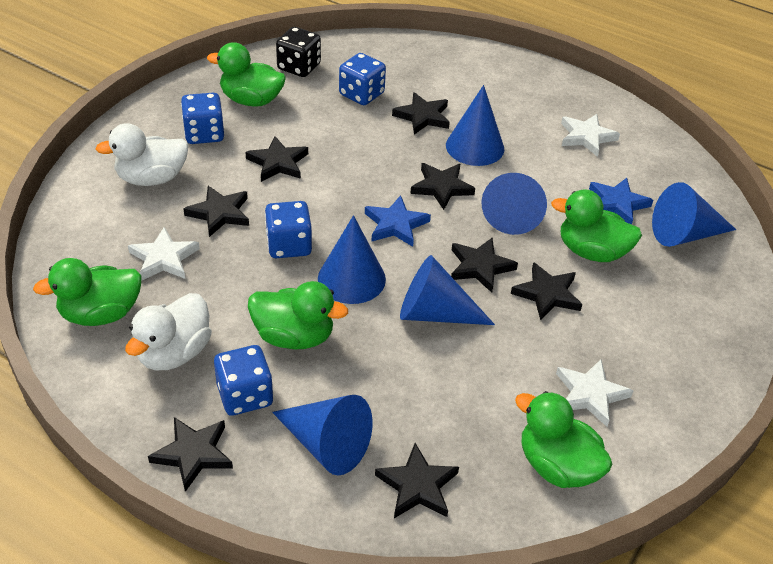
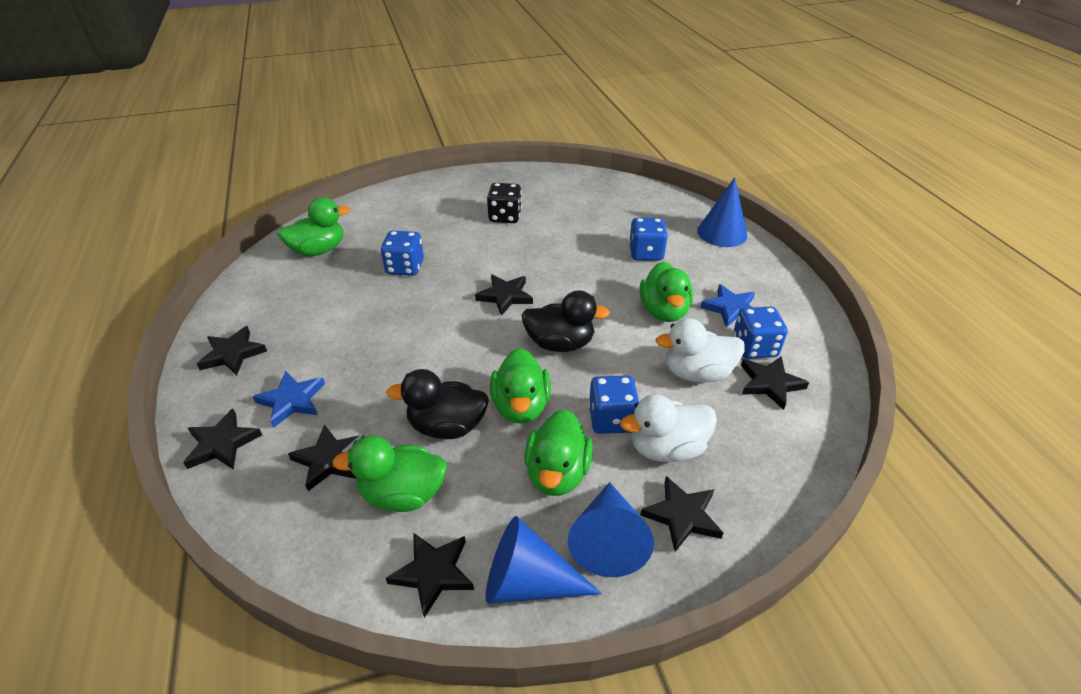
black duck: none = 0 -> [386,369,489,439] [521,290,610,352] = 2
black star: [148,417,233,492] [184,186,249,237] [245,136,308,182] [375,443,459,518] [392,92,450,134] [410,163,475,210] [451,238,518,293] [511,262,582,321] = 8 -> [183,409,262,470] [197,326,267,376] [288,425,364,491] [386,533,474,618] [475,274,533,316] [640,476,723,552] [741,356,809,410] = 7
blue cone: [272,395,372,476] [318,215,386,304] [400,255,495,325] [446,85,504,166] [481,173,547,235] [652,182,736,247] = 6 -> [486,516,602,604] [568,482,654,577] [697,177,747,247] = 3
white star: [128,227,200,281] [556,359,633,427] [561,114,620,157] = 3 -> none = 0

